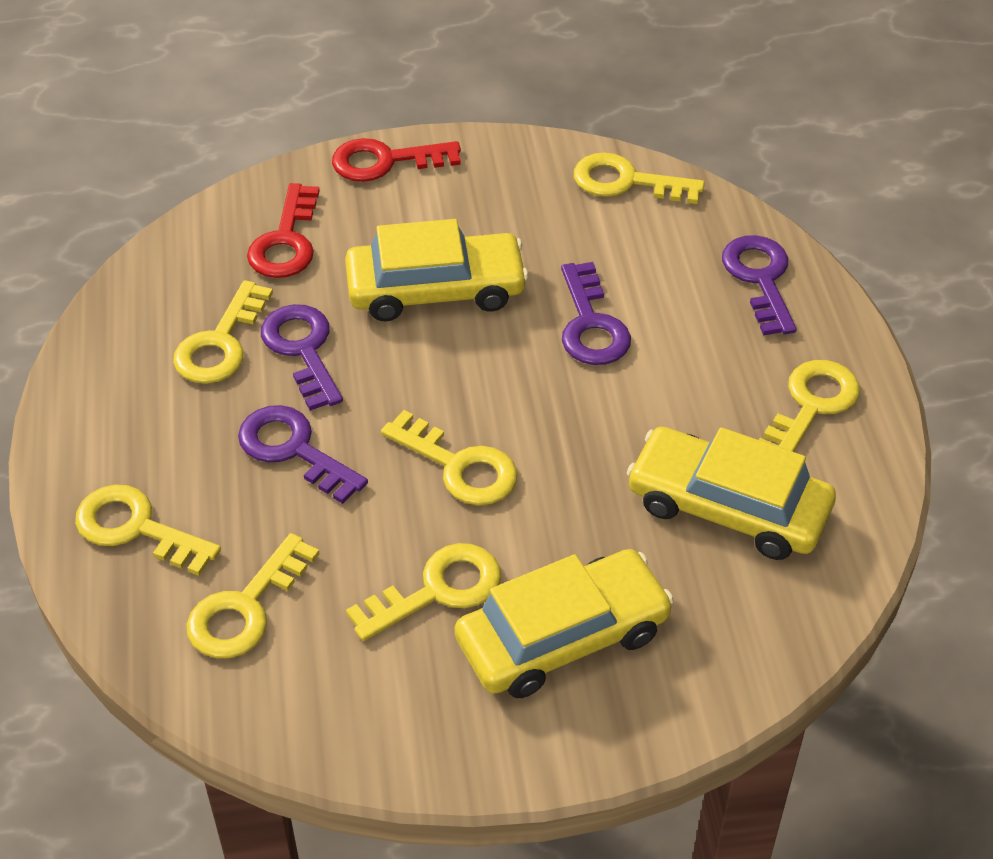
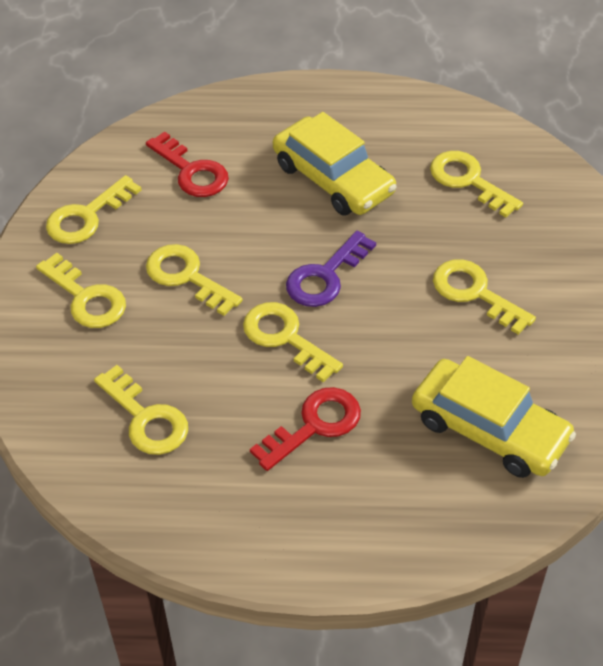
purple key: [238,405,368,504] [261,304,343,411] [561,262,631,365] [722,235,797,335] = 4 -> [286,231,376,307] = 1
yellow car: [345,219,528,321] [455,549,674,698] [627,427,836,560] = 3 -> [273,112,397,216] [412,356,576,478] = 2

